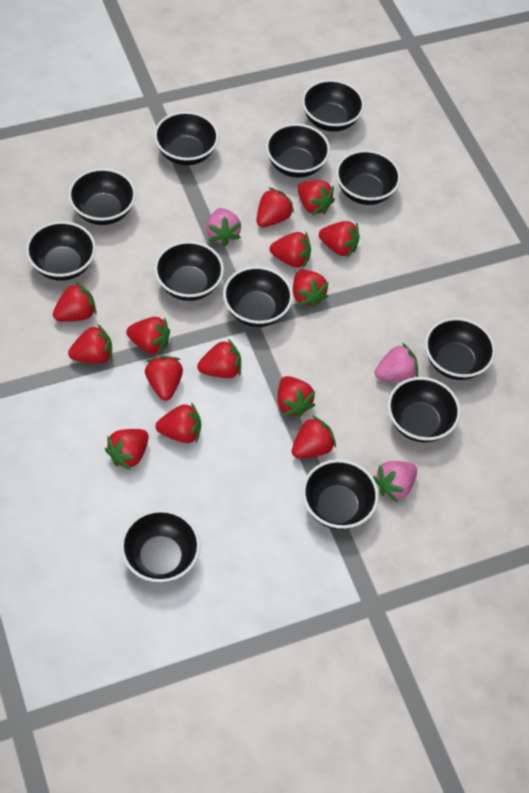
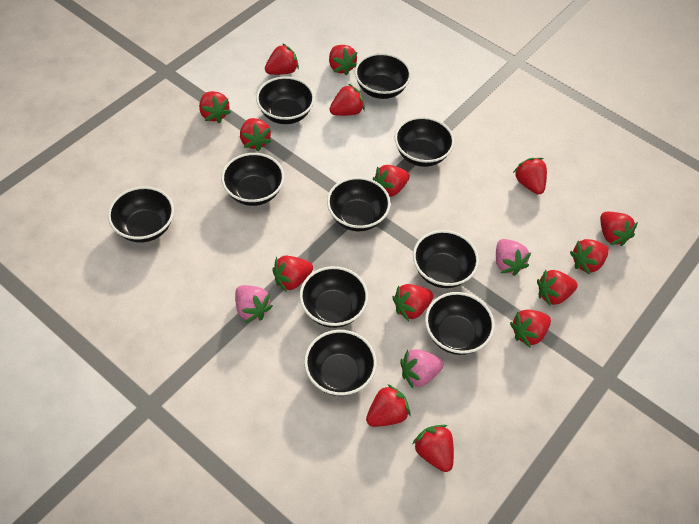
black bowl: [26,221,96,281] [68,168,136,225] [121,509,200,583] [154,111,219,165] [154,241,224,301] [223,266,293,327] [266,123,330,178] [302,79,365,132] [302,459,379,530] [336,150,401,205] [388,377,461,442] [425,317,496,380] = 12 -> [108,186,174,243] [221,153,284,206] [256,76,315,124] [300,266,368,328] [304,330,377,396] [327,177,391,231] [355,53,411,99] [395,117,454,167] [413,230,479,288] [425,292,495,355] = 10
red strawberry: [53,282,96,321] [68,325,112,364] [105,429,149,470] [126,317,170,356] [145,356,183,401] [156,403,201,443] [197,339,241,378] [256,187,294,227] [270,232,311,268] [277,376,315,418] [292,416,336,459] [293,270,329,308] [297,180,335,215] [319,221,360,257] = 14 -> [199,91,231,123] [240,118,272,151] [265,43,299,75] [272,256,313,292] [329,45,357,76] [329,83,365,116] [366,384,410,427] [373,165,410,197] [392,284,433,321] [412,425,454,472] [510,310,551,347] [513,158,547,194] [537,270,578,306] [570,239,609,275] [600,212,638,246] = 15

